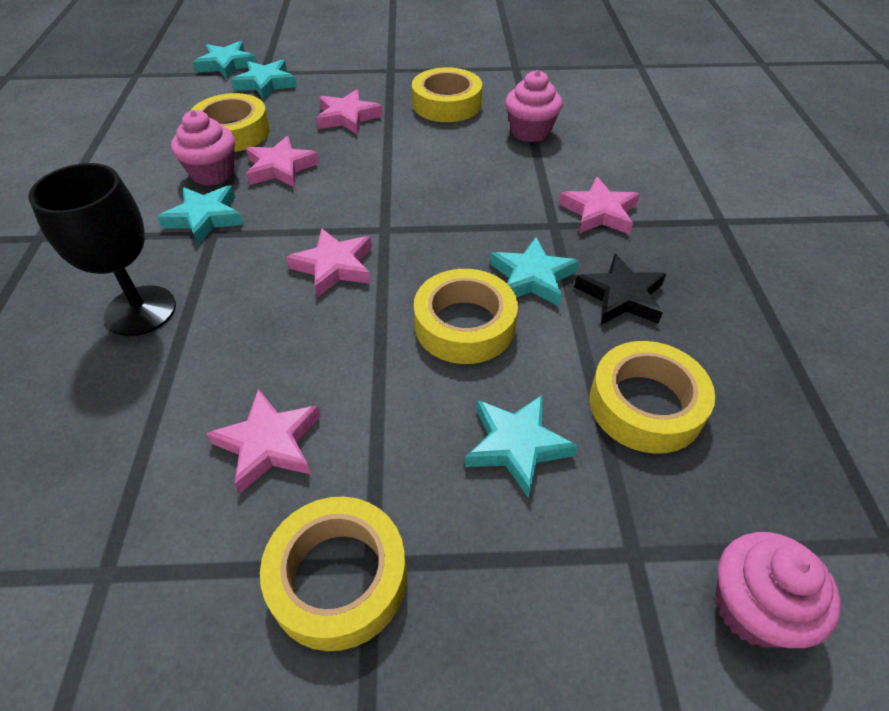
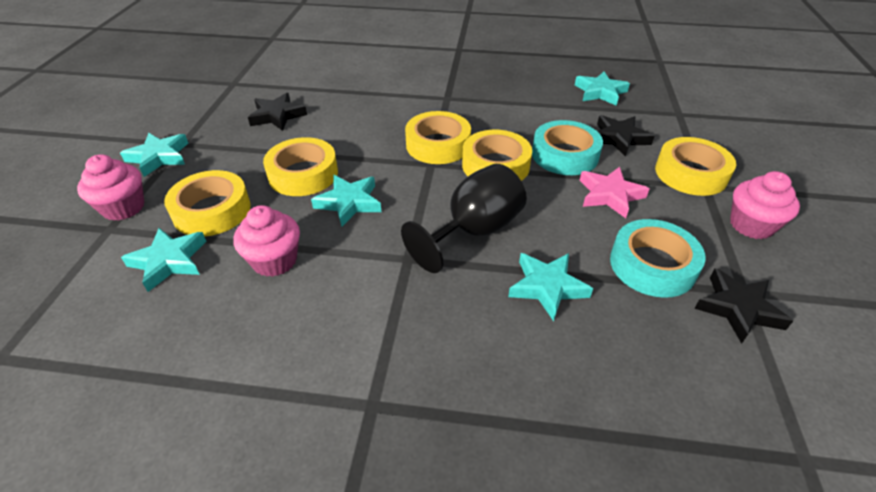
black star: [574,253,666,325] = 1 -> [248,93,307,131] [597,115,655,156] [694,268,793,344] = 3
pink star: [206,389,321,494] [246,136,319,188] [286,228,372,298] [316,89,383,135] [559,177,640,234] = 5 -> [579,167,649,218] = 1
turquoise tape: none = 0 -> [532,120,603,175] [610,219,706,298] = 2

